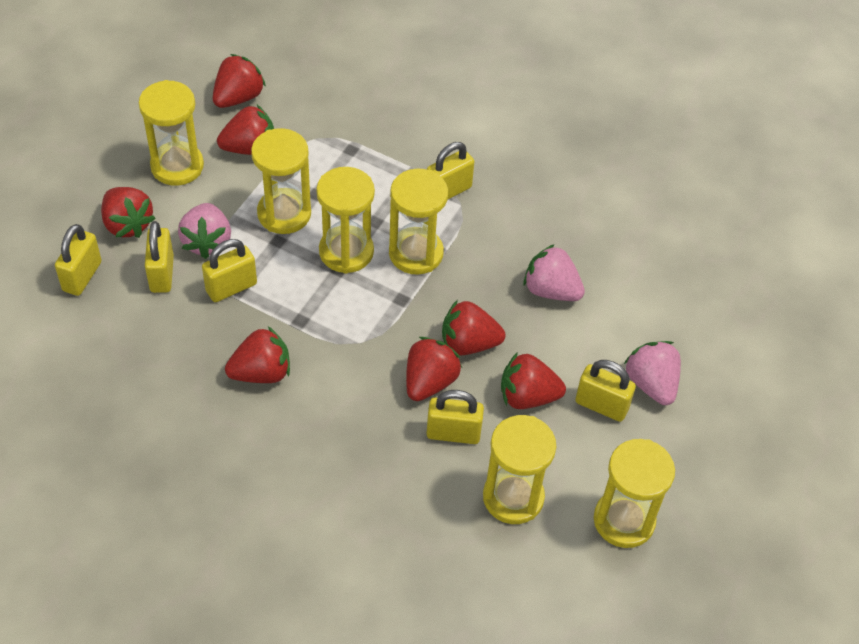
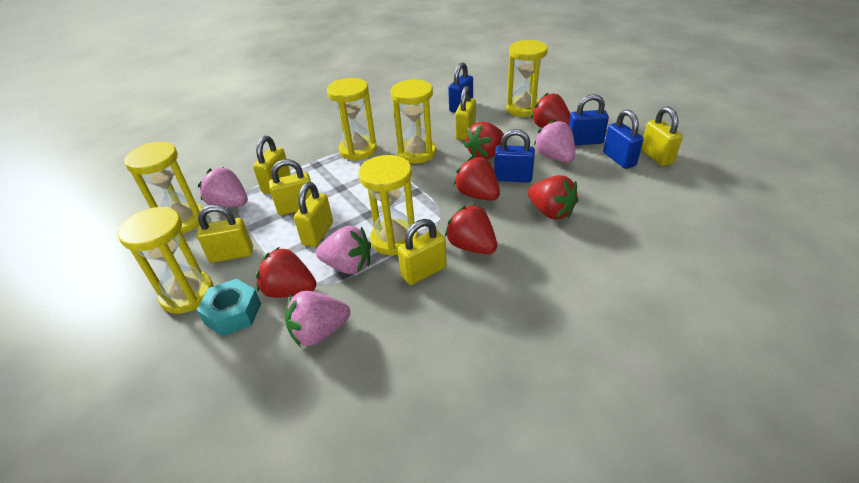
blue padlock: none = 0 -> [448,62,473,113] [494,129,535,183] [569,94,609,145] [603,109,643,169] = 4
pink strawberry: [178,203,231,259] [523,244,585,301] [624,341,681,405] = 3 -> [198,167,248,208] [285,291,350,347] [316,226,371,274] [534,119,575,163] = 4
red strawberry: [101,187,155,238] [213,54,266,108] [217,105,274,155] [225,326,290,383] [406,337,462,401] [442,300,505,355] [501,352,566,409] = 7 -> [256,247,317,298] [445,204,497,254] [454,157,500,201] [464,121,504,160] [528,175,578,220] [531,93,570,128] = 6
turquoise nut: none = 0 -> [197,279,261,336] = 1
yellow padlock: [55,224,101,296] [145,221,174,293] [202,239,257,302] [426,390,484,444] [427,142,474,199] [575,360,636,422] = 6 -> [197,205,253,263] [253,136,291,194] [269,159,311,215] [294,182,333,247] [398,219,447,285] [455,86,476,140] [641,106,683,166] = 7

